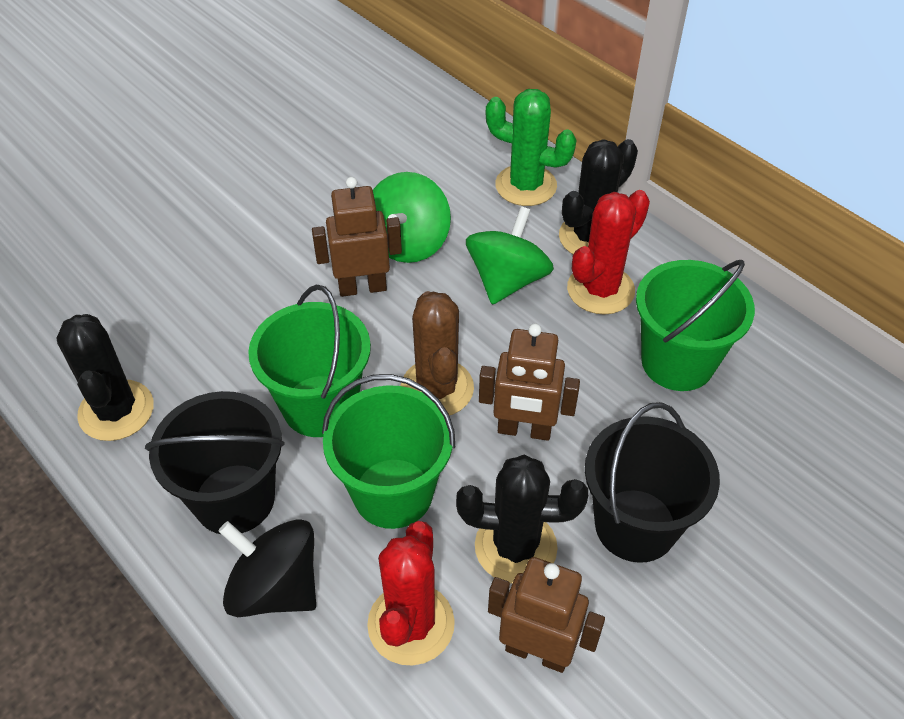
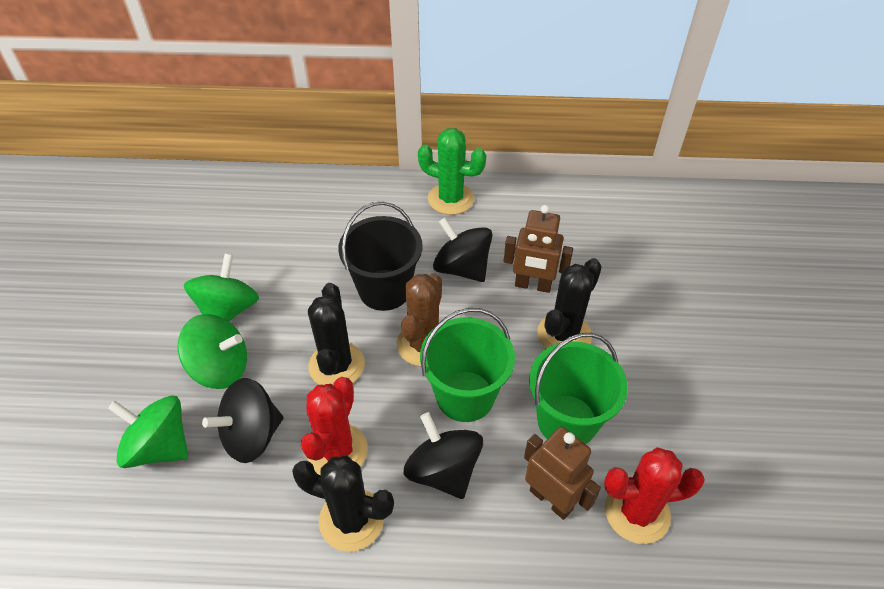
black bucket: [145,391,284,534] [585,402,720,563] = 2 -> [338,201,423,311] = 1
black spinning top: [218,520,316,617] = 1 -> [202,378,284,463] [404,412,483,499] [433,217,493,282] = 3
brown robot: [312,177,402,297] [479,323,580,441] [488,557,605,673] = 3 -> [504,205,573,293] [524,427,601,520] = 2
green bucket: [248,285,371,437] [322,374,455,529] [636,260,755,391] = 3 -> [420,308,515,422] [529,333,628,444] = 2
green spinning top: [373,172,451,263] [466,206,554,305] = 2 -> [108,395,188,468] [177,314,247,389] [184,253,259,321] = 3

